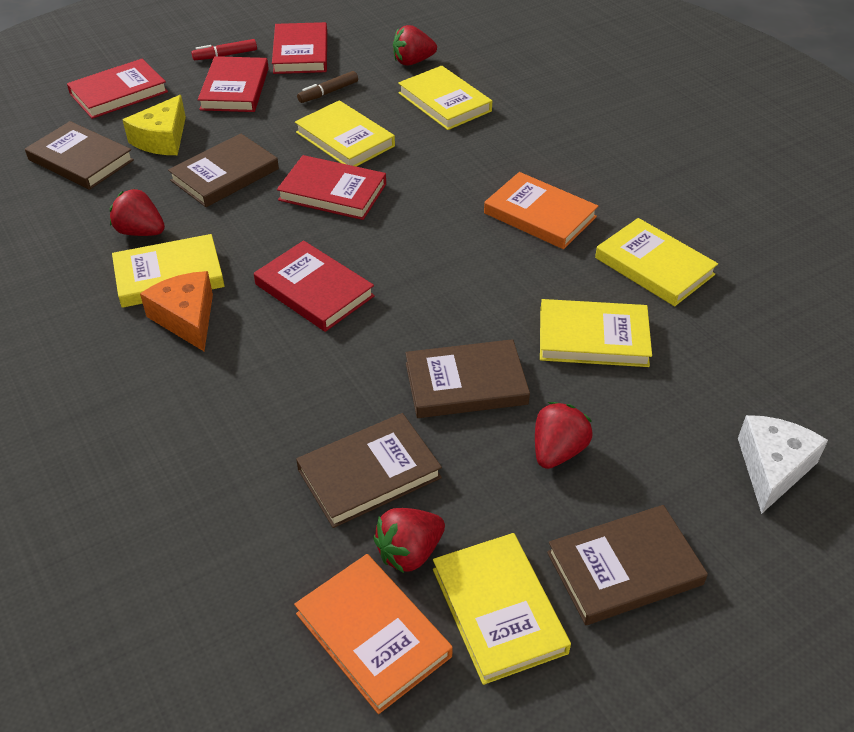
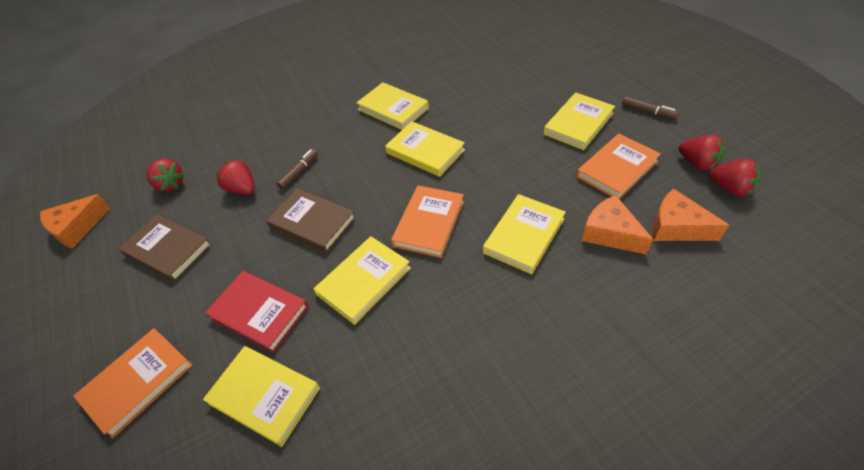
brown book: [25,121,134,190] [168,134,279,207] [296,413,442,528] [405,339,530,418] [547,505,708,625] = 5 -> [119,214,212,282] [266,188,356,253] = 2
brown marker: [297,71,358,103] = 1 -> [277,149,318,190] [622,96,679,120] = 2
orange book: [294,554,453,714] [484,172,598,249] = 2 -> [73,328,192,439] [391,185,464,258] [577,134,661,199] = 3
orange cheese: [140,271,213,351] = 1 -> [40,194,110,249] [582,195,653,255] [653,189,729,241] = 3
red book: [67,59,168,119] [198,56,269,112] [254,240,375,332] [272,22,327,74] [277,155,386,220] = 5 -> [205,271,309,353] = 1
red marker: [191,39,257,60] = 1 -> none = 0
white cheese: [738,415,828,514] = 1 -> none = 0
yellow cheese: [123,95,186,155] = 1 -> none = 0

